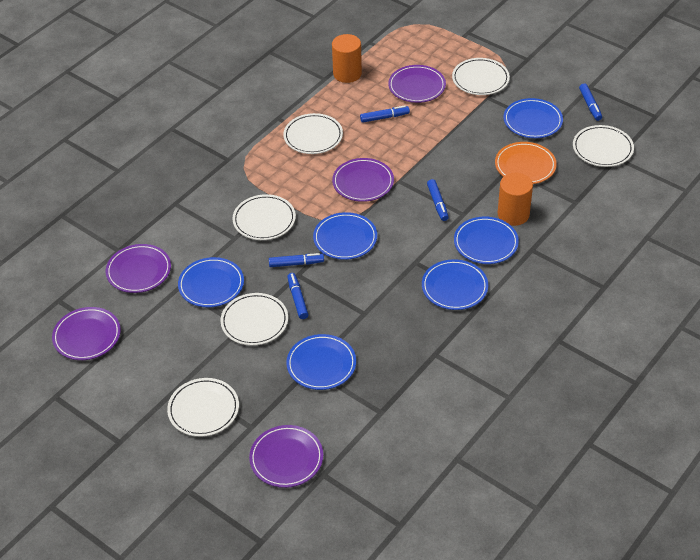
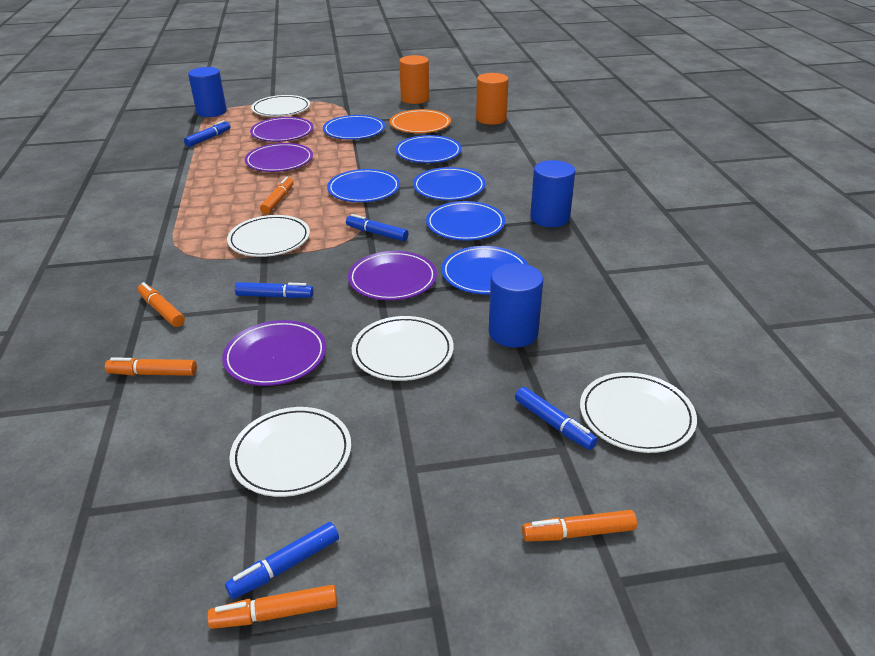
blue cylinder: none = 0 -> [188,67,227,117] [489,263,543,348] [530,160,575,227] = 3
orange marker: none = 0 -> [105,357,197,376] [137,282,185,327] [207,585,337,629] [260,177,294,214] [522,510,637,542] = 5
purple plate: [52,307,121,360] [106,244,171,293] [249,425,323,488] [332,158,394,202] [388,65,446,103] = 5 -> [222,320,326,386] [244,143,313,172] [250,117,313,142] [348,251,437,300] = 4
white plate: [167,378,239,437] [220,293,288,346] [232,194,296,240] [283,113,343,154] [452,58,510,95] [573,125,634,167] = 6 -> [227,215,310,257] [229,407,351,497] [251,95,310,117] [352,316,454,381] [580,372,697,453] = 5

